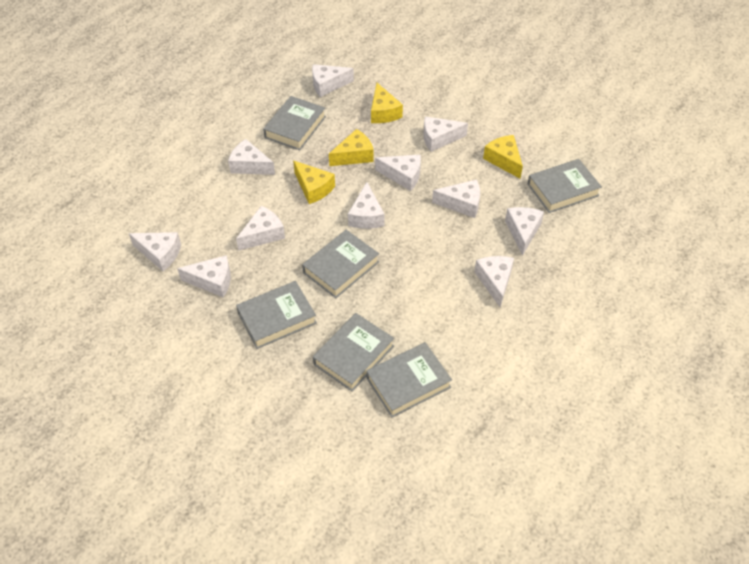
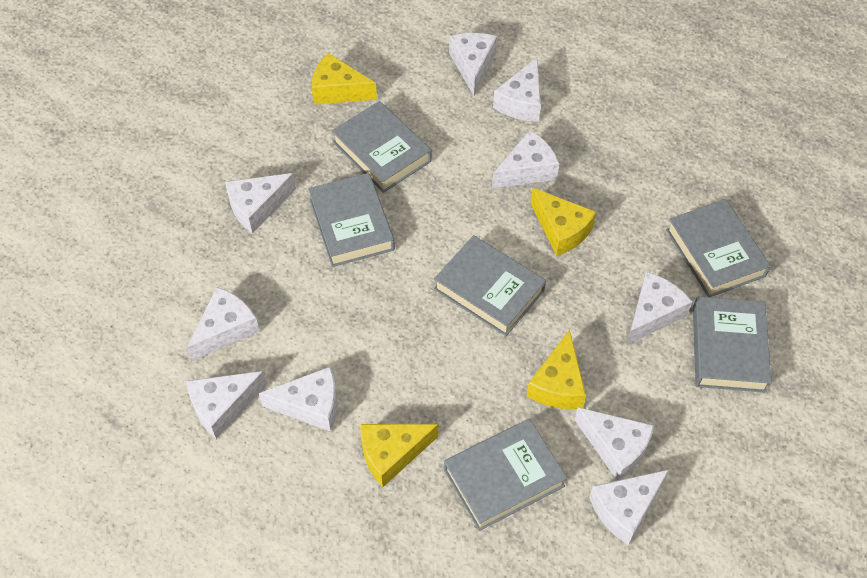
white cheese: [129,232,181,271] [177,255,231,297] [228,139,275,175] [236,206,285,251] [312,64,354,97] [348,182,385,229] [375,155,421,191] [423,116,468,152] [432,179,480,218] [474,256,514,307] [505,207,544,256] = 11 -> [187,287,260,361] [187,371,267,439] [225,173,296,234] [259,367,337,432] [449,33,497,96] [492,130,559,189] [493,57,541,122] [575,407,654,481] [589,470,669,545] [627,272,692,345] = 10

